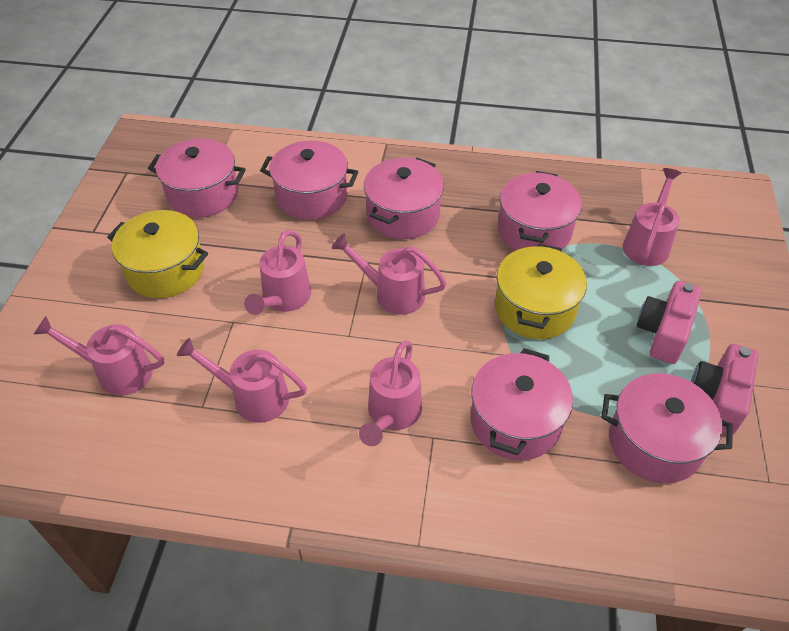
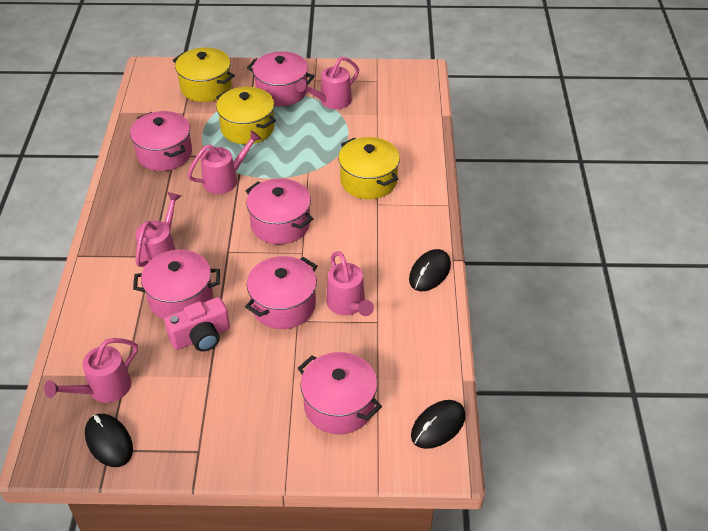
black mouse: none = 0 -> [85,414,133,467] [409,249,451,291] [411,400,465,449] = 3
pink camera: [637,281,702,364] [691,344,759,435] = 2 -> [164,297,230,351] = 1
pink watering can: [34,316,164,396] [177,338,307,423] [244,230,311,315] [332,233,447,315] [359,340,422,446] [623,168,682,266] = 6 -> [44,338,138,403] [135,192,181,267] [187,130,262,194] [296,56,359,109] [326,251,374,316] = 5
yellow pot: [107,210,208,298] [495,243,587,339] = 2 -> [173,47,235,102] [216,87,276,144] [338,137,400,199] = 3

